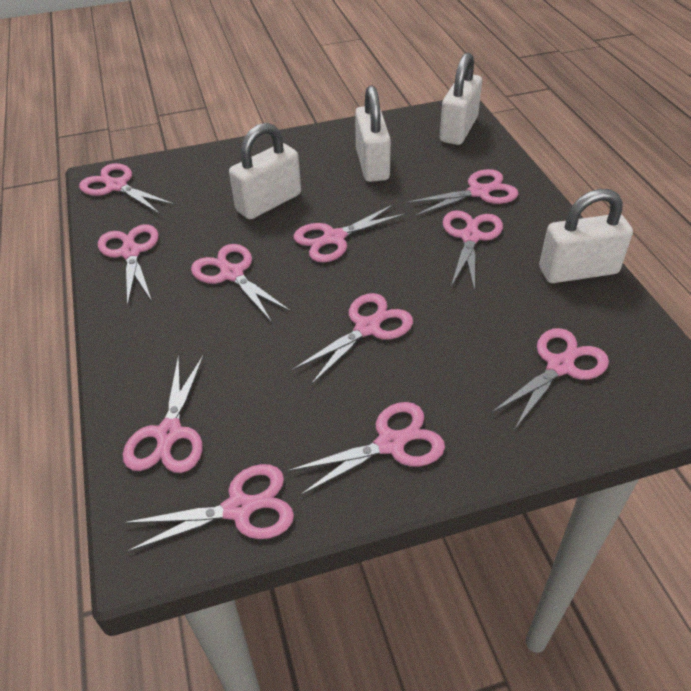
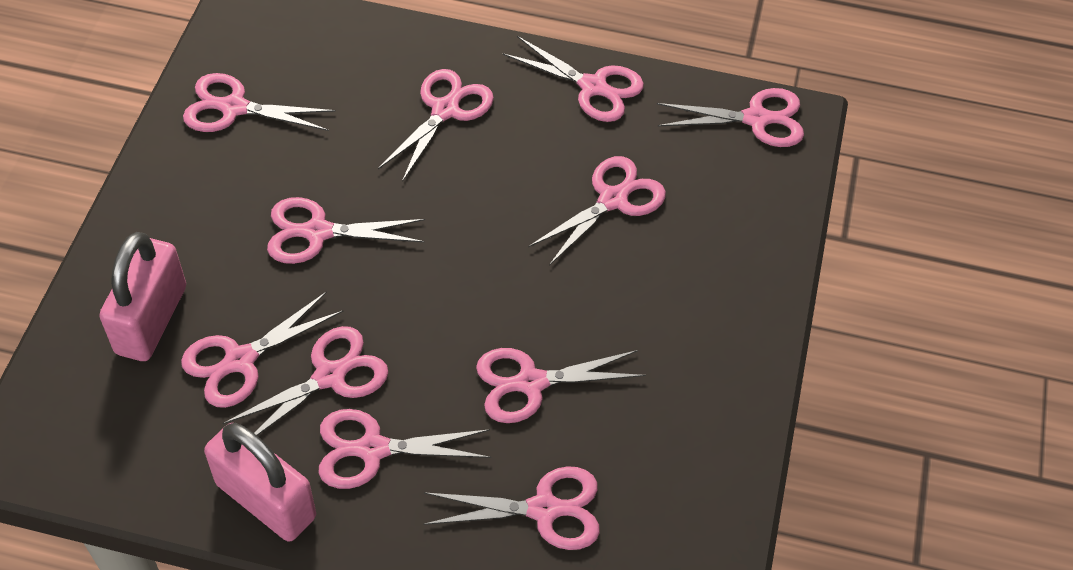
pink padlock: none = 0 -> [99,232,186,361] [204,423,316,542] = 2
white padlock: [229,123,301,219] [355,85,391,182] [440,52,482,145] [539,189,633,283] = 4 -> none = 0

